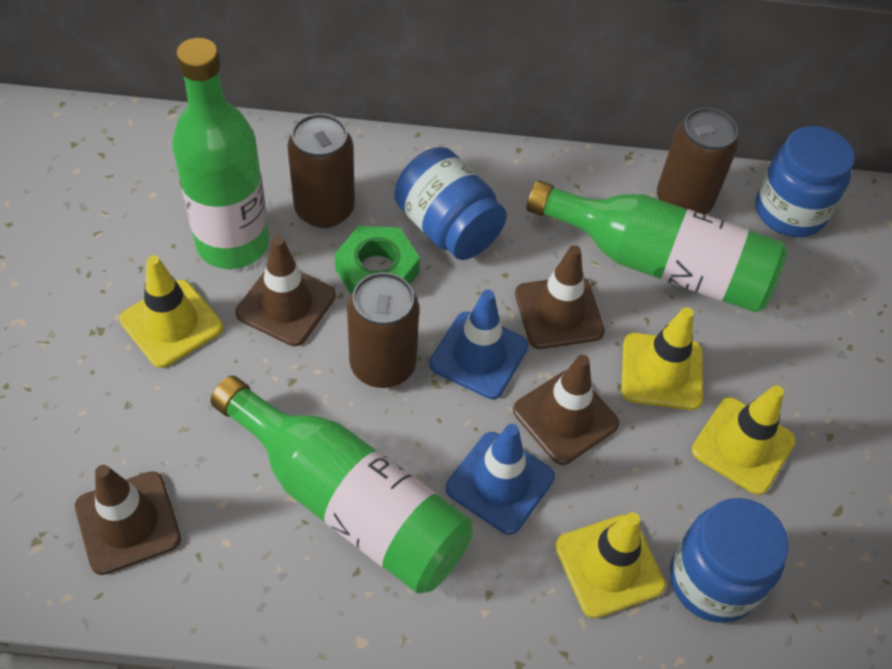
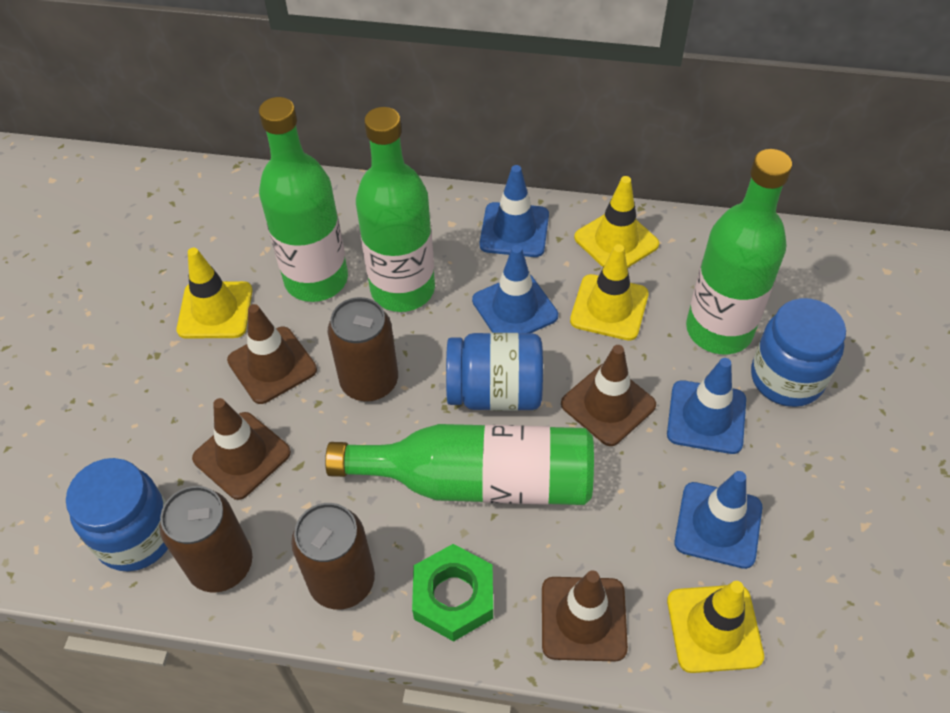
blue traffic cone: [429,290,529,399] [446,424,555,535] = 2 -> [472,245,558,333] [480,165,549,257] [667,358,746,454] [674,471,762,569] = 4
green bottle: [172,38,269,269] [210,375,473,594] [527,180,787,313] = 3 -> [259,97,348,302] [325,424,594,505] [356,107,435,312] [686,149,792,355] = 4

